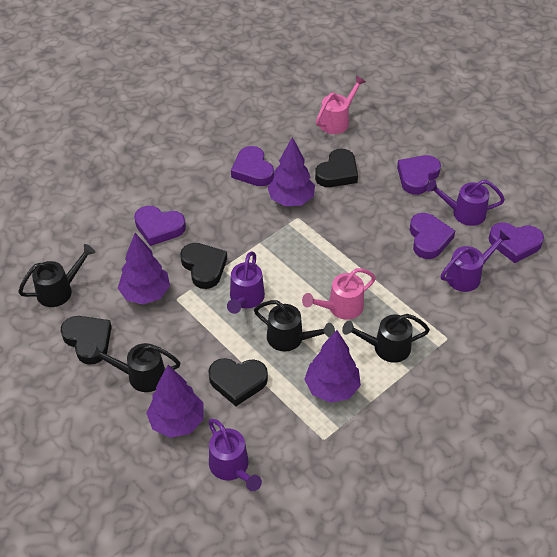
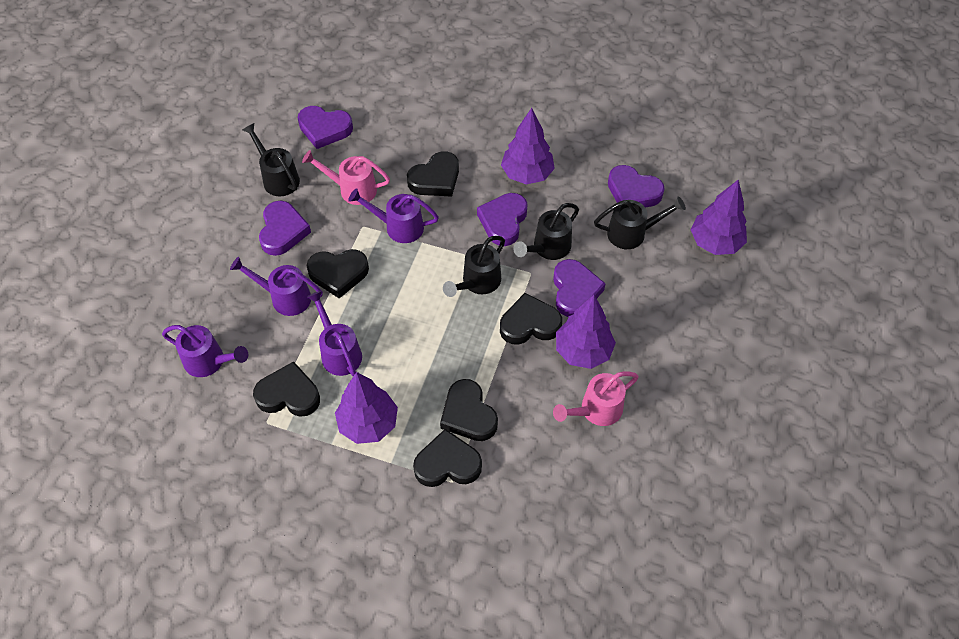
black heart: [61,316,112,365] [180,243,227,289] [208,358,268,406] [315,149,358,187] = 4 -> [253,361,320,417] [307,249,369,298] [407,151,459,197] [413,429,482,487] [440,379,498,441] [500,293,562,345] = 6

